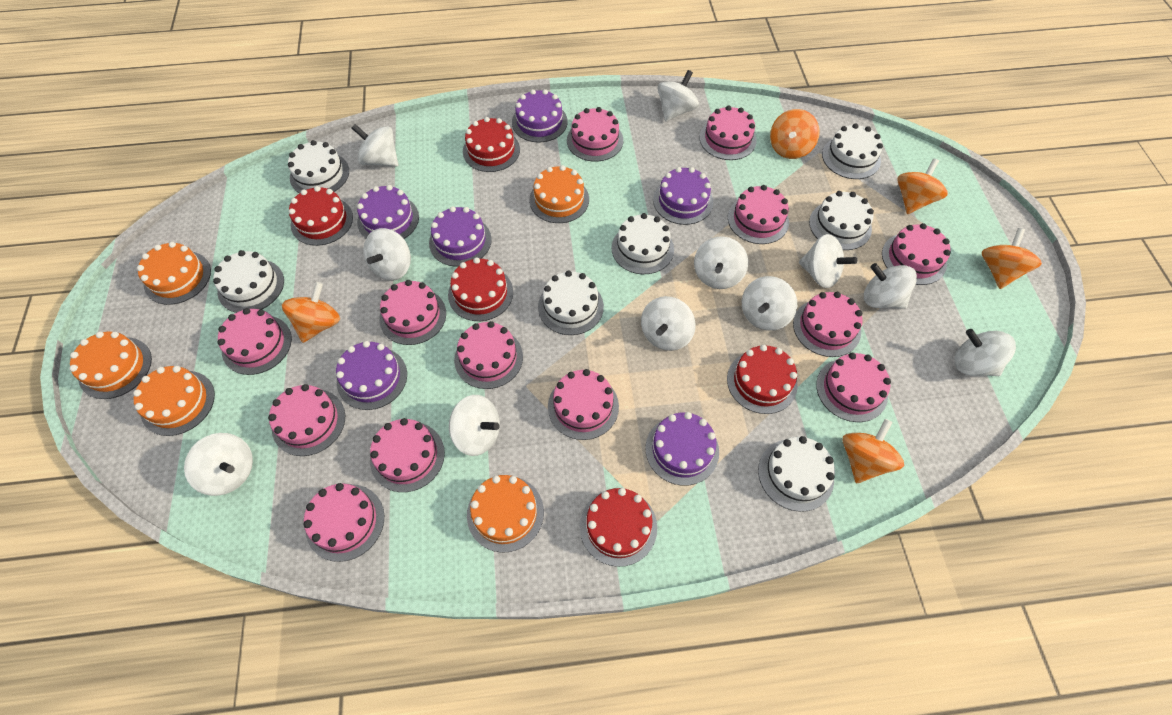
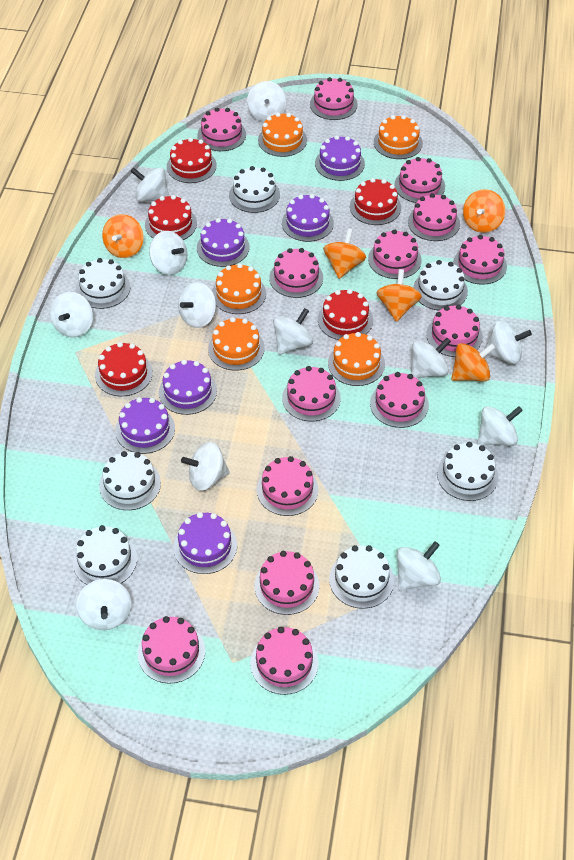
pink cake: [218,308,292,375] [268,384,345,456] [303,483,384,562] [370,418,445,492] [379,280,446,345] [454,321,523,389] [548,369,619,440] [567,107,623,162] [700,105,756,160] [728,185,789,244] [793,292,863,357] [816,353,891,422] [882,223,951,285] = 13 -> [138,616,205,684] [197,107,246,151] [250,627,318,695] [254,551,320,615] [257,456,318,516] [269,248,323,298] [282,366,341,421] [310,77,358,120] [368,229,422,279] [370,372,429,428] [394,157,445,203] [408,193,460,241] [426,304,483,357] [453,235,507,285] = 14
white spinning top: [184,433,253,496] [351,124,398,167] [363,228,411,281] [449,395,500,456] [641,296,696,351] [658,70,699,122] [694,236,748,289] [742,276,797,331] [799,234,857,288] [864,263,917,309] [954,329,1016,376] = 11 -> [50,292,93,337] [76,579,132,630] [131,167,169,202] [149,231,187,275] [178,282,216,328] [181,442,230,491] [247,81,287,122] [273,308,313,355] [397,542,441,591] [411,338,451,378] [477,406,523,446] [485,321,532,364] = 12

